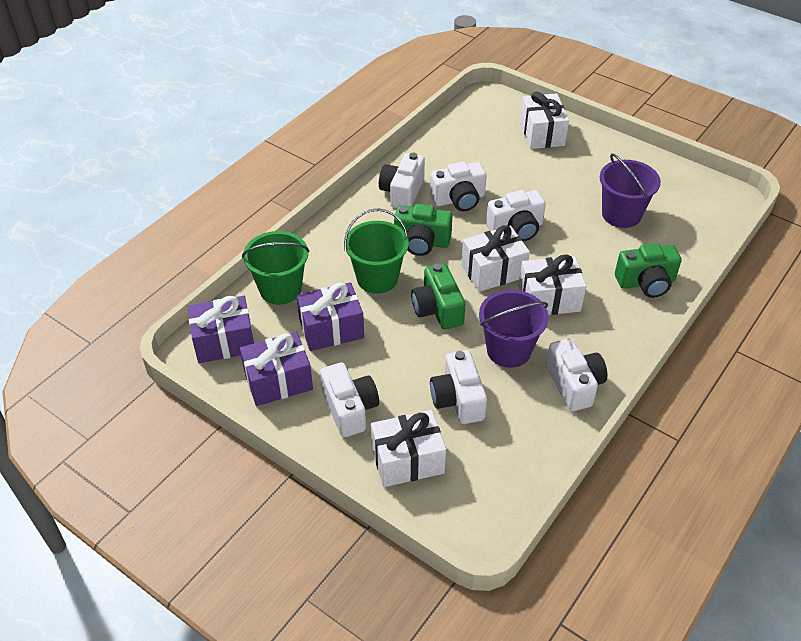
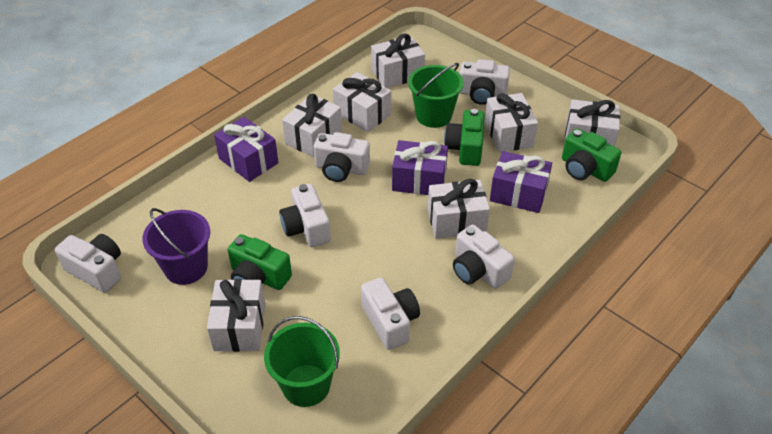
purple bucket: [479,290,549,368] [600,153,661,228] = 2 -> [142,208,210,285] = 1
white gift: [371,410,446,487] [461,225,530,292] [518,254,586,315] [520,92,569,149] = 4 -> [207,279,265,352] [282,94,342,157] [333,72,391,132] [371,33,425,88] [428,179,490,239] [485,93,538,152] [565,99,620,147] = 7

